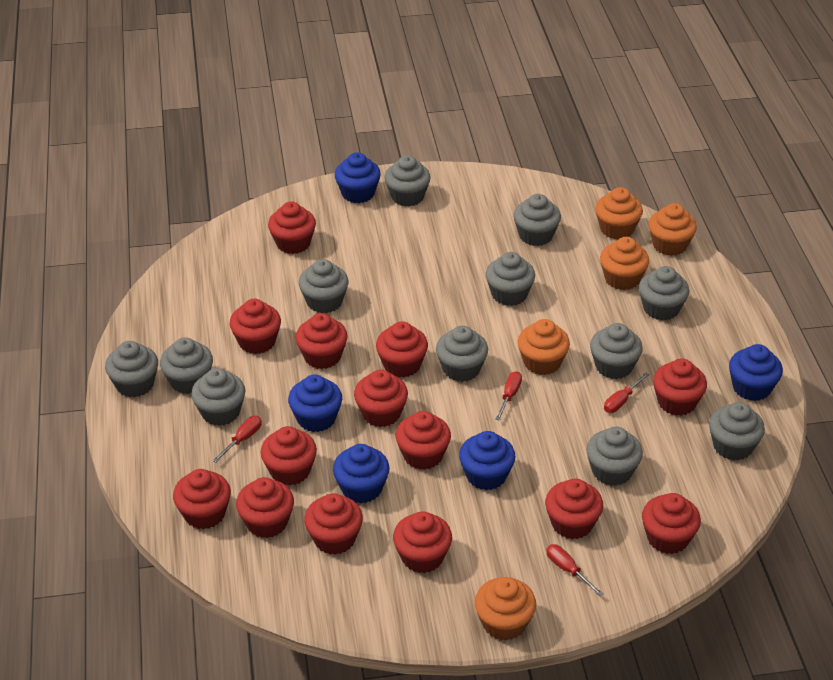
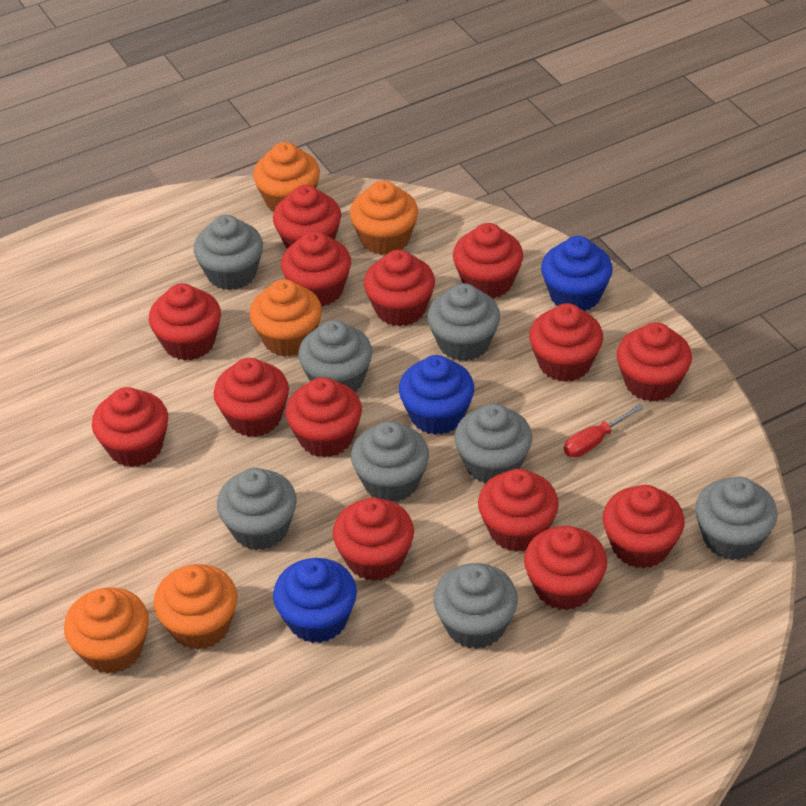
blue cupcake: [288,374,342,432] [333,444,390,503] [335,152,381,203] [459,431,515,490] [729,344,783,401] = 5 -> [273,558,357,643] [399,355,474,435] [541,236,613,311] = 3
grey cupcake: [105,341,158,397] [160,337,213,394] [191,368,246,426] [299,259,349,313] [385,155,431,206] [436,325,488,382] [486,252,535,306] [513,194,561,246] [586,427,643,486] [590,323,643,379] [639,266,689,320] [709,402,765,461] = 12 -> [194,215,263,290] [217,468,297,550] [298,320,372,392] [351,421,429,502] [427,283,500,361] [434,563,518,649] [454,404,532,484] [695,477,778,560] = 8
red screwdriver: [213,416,262,462] [495,371,522,421] [546,544,604,596] [604,373,649,413] = 4 -> [564,404,644,457] = 1

